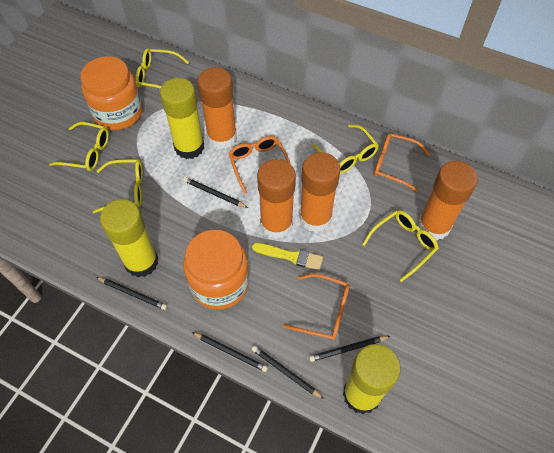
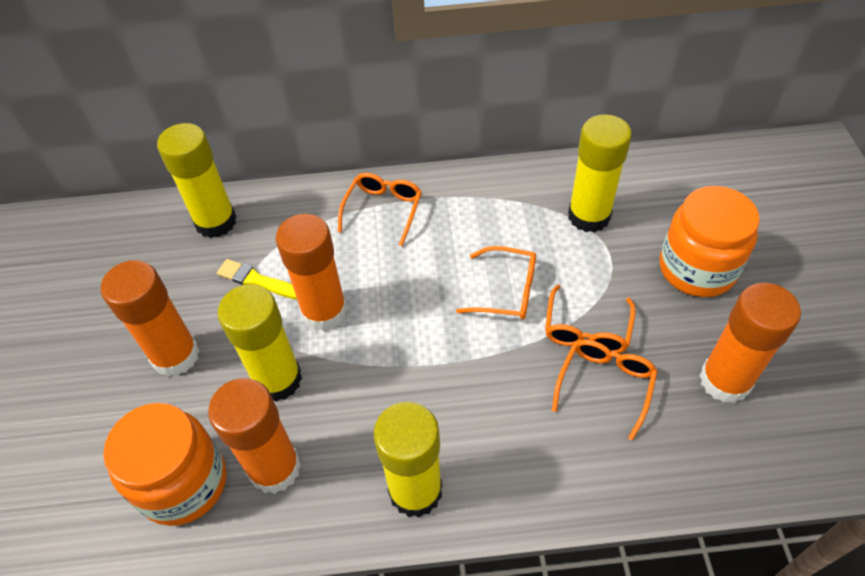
black pencil: [96,277,167,310] [184,177,248,208] [192,332,268,372] [252,346,324,399] [309,336,390,362] = 5 -> none = 0
orange glasses: [229,136,290,194] [283,274,350,340] [374,133,430,192] = 3 -> [338,173,422,246] [456,246,536,319] [545,285,635,354] [552,339,657,440] = 4
yellow glasses: [49,122,109,171] [93,159,143,213] [136,48,189,89] [311,125,379,173] [362,210,439,282] = 5 -> none = 0
yellow glue stick: [100,199,158,277] [160,78,204,159] [343,344,401,414] = 3 -> [157,123,237,238] [218,284,302,402] [373,402,442,518] [568,114,632,233] = 4

